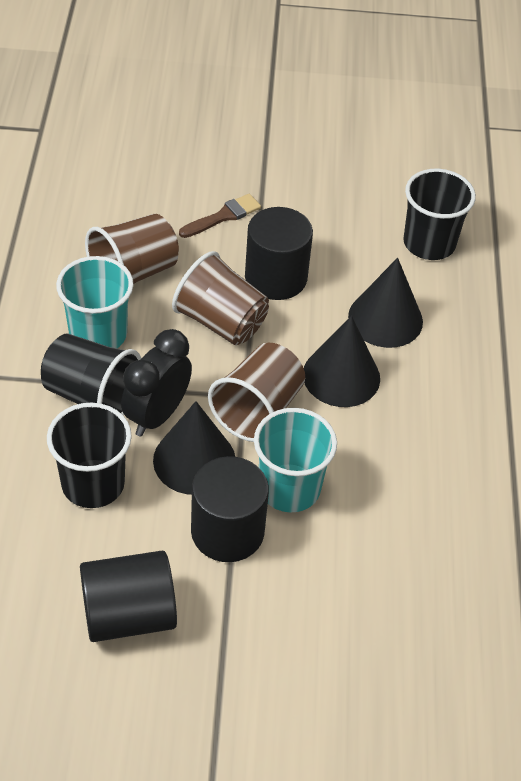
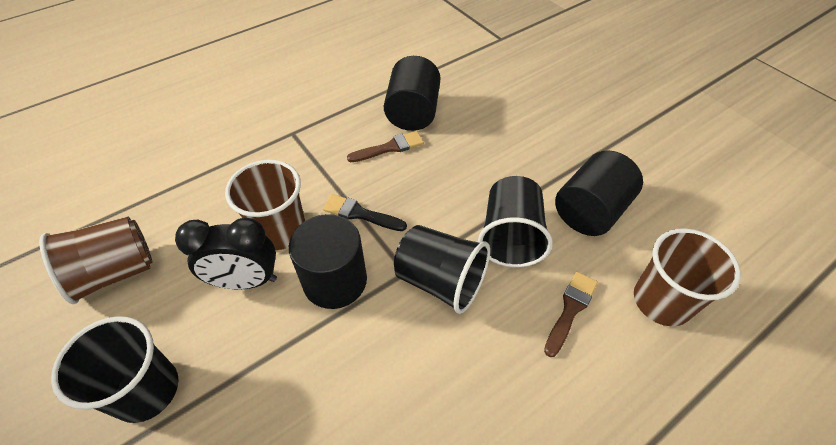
black brush: none = 0 -> [323,194,407,231] = 1
black cone: [153,401,235,495] [304,316,380,407] [348,258,423,348] = 3 -> none = 0
brown brush: [179,194,261,238] = 1 -> [347,131,424,162] [544,271,598,357] = 2
turquoise cup: [56,256,134,348] [254,408,337,512] = 2 -> none = 0

